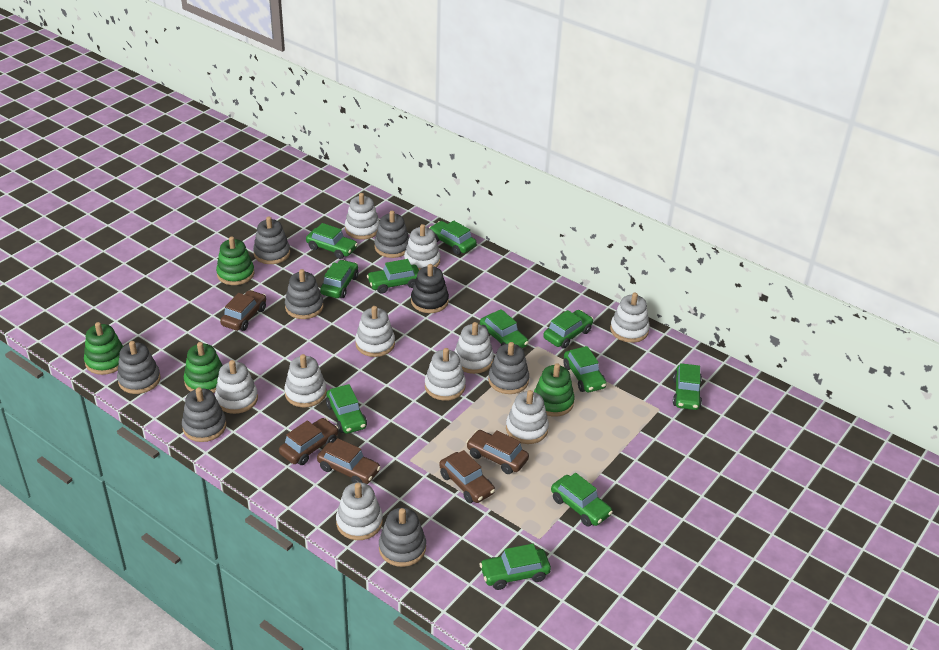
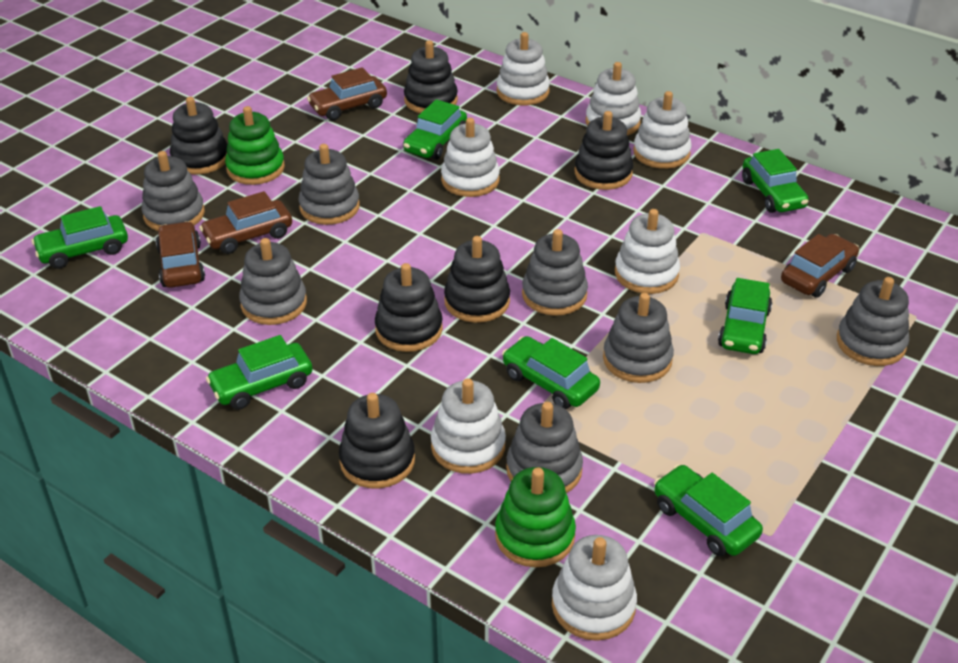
black stacking toy: [411,264,449,313] = 1 -> [170,97,227,174] [339,393,415,488] [375,263,443,352] [404,40,458,113] [444,236,510,323] [575,111,633,190] = 6
brown car: [220,290,266,331] [279,418,339,465] [317,438,381,484] [439,450,495,503] [466,430,529,474] = 5 -> [156,221,205,288] [199,191,292,254] [307,67,387,121] [781,234,859,298] = 4
green car: [306,223,358,259] [320,260,358,298] [326,384,367,434] [367,259,419,294] [429,220,476,255] [480,309,529,348] [480,544,551,590] [543,310,594,349] [551,473,613,526] [564,346,607,392] [673,363,702,410] = 11 -> [32,206,128,269] [206,335,313,410] [403,99,467,160] [502,336,600,409] [654,464,763,556] [718,278,772,354] [742,149,809,213] = 7
green stacking toy: [84,322,123,375] [184,342,223,393] [216,236,254,285] [534,364,575,416] = 4 -> [225,106,285,185] [495,467,576,567] = 2
white stacking toy: [215,360,258,414] [284,354,327,408] [336,482,383,540] [345,193,380,239] [355,306,395,357] [404,224,440,270] [425,348,466,401] [454,322,494,374] [506,390,549,444] [610,293,650,343] = 10 -> [431,379,506,474] [441,118,500,197] [497,32,550,106] [552,535,637,641] [586,62,641,136] [615,209,680,294] [633,91,692,169] = 7

